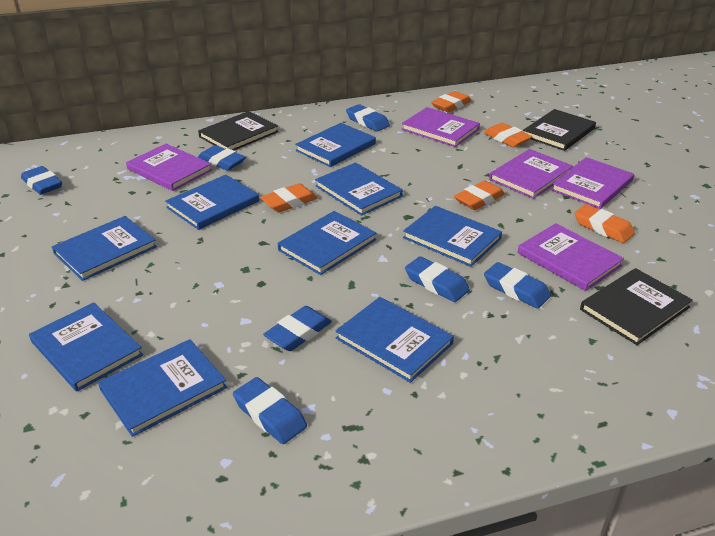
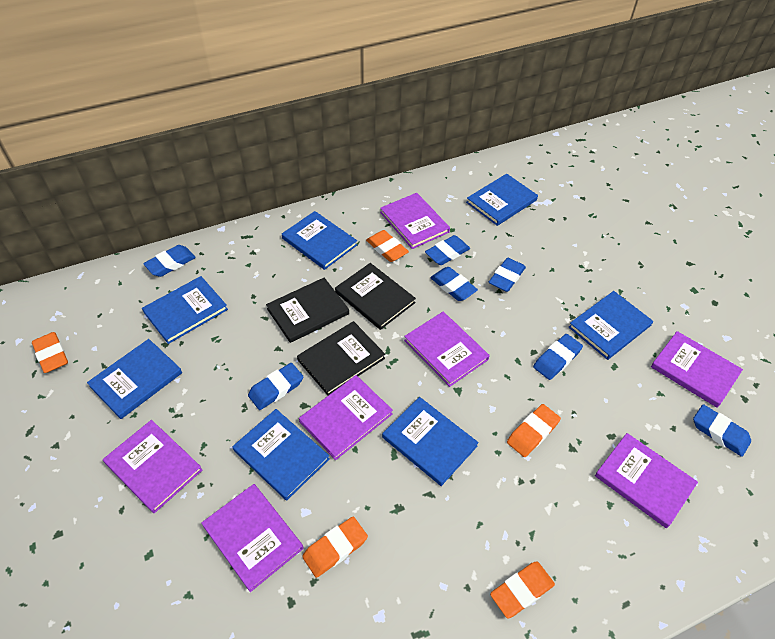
blue book: [29,302,143,392] [52,216,157,281] [98,339,227,437] [165,175,259,230] [278,211,376,275] [295,123,376,167] [315,162,403,216] [336,297,454,383] [403,206,502,267] = 9 -> [87,339,182,419] [142,276,228,344] [232,409,330,501] [282,211,357,270] [382,397,479,486] [466,174,538,226] [569,291,653,360] = 7
purple book: [126,144,212,191] [402,107,480,147] [489,149,573,199] [518,223,624,291] [551,157,634,209] = 5 -> [103,420,202,513] [201,484,304,592] [299,375,393,460] [380,193,450,249] [404,312,490,387] [595,433,698,528] [651,331,743,408] = 7

